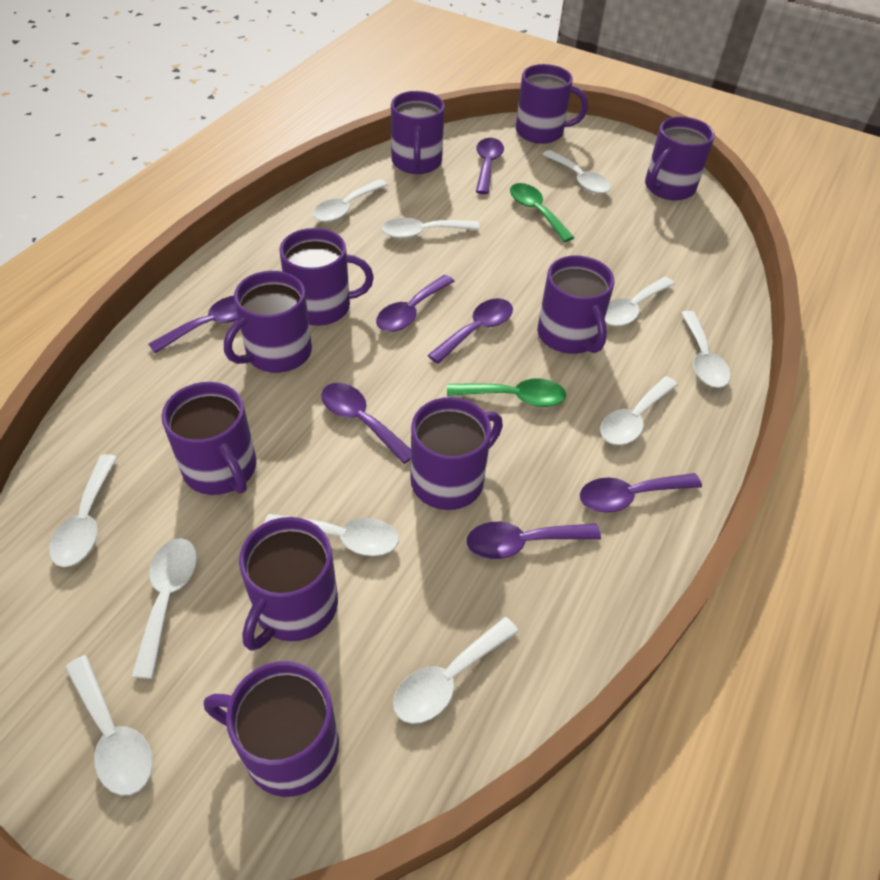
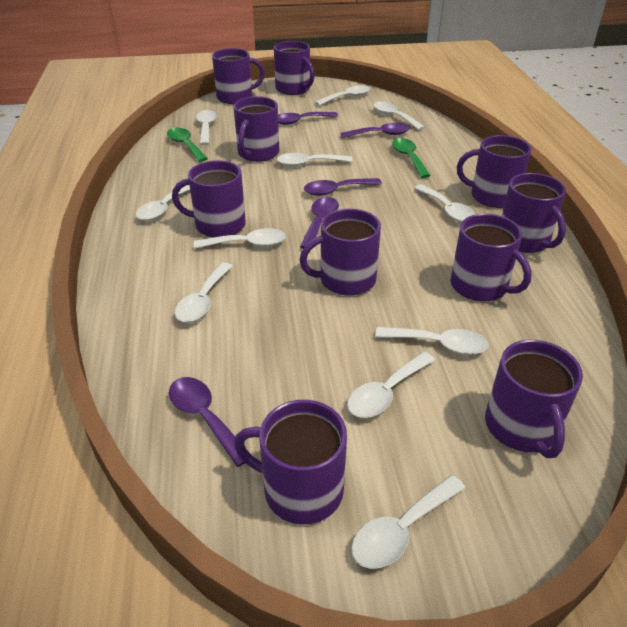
purple spoon: [148,296,238,353] [321,383,411,464] [376,275,455,332] [427,298,513,364] [467,522,601,559] [476,138,504,194] [580,473,702,513] = 7 -> [169,377,245,467] [278,112,338,125] [300,197,339,249] [304,178,382,196] [340,123,410,138] = 5

